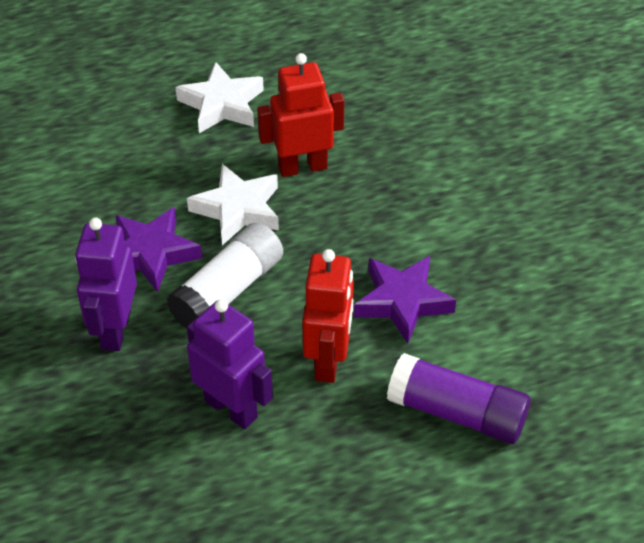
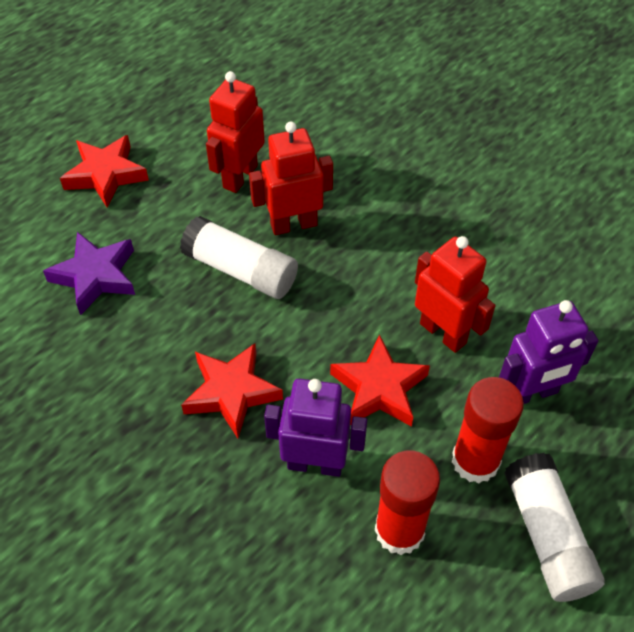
purple glue stick: [387,353,531,444] = 1 -> none = 0
purple star: [115,207,202,293] [354,256,456,344] = 2 -> [43,232,135,315] = 1
red glue stick: none = 0 -> [375,450,440,555] [452,377,524,483] = 2
red robot: [257,53,344,177] [302,249,354,383] = 2 -> [206,71,265,193] [249,122,333,235] [415,236,495,353] = 3
red star: none = 0 -> [60,135,149,208] [181,343,283,438] [330,334,430,427] = 3
white glue stick: [167,222,283,329] = 1 -> [180,216,298,299] [504,453,605,602] = 2
white star: [175,62,264,133] [187,164,279,245] = 2 -> none = 0

